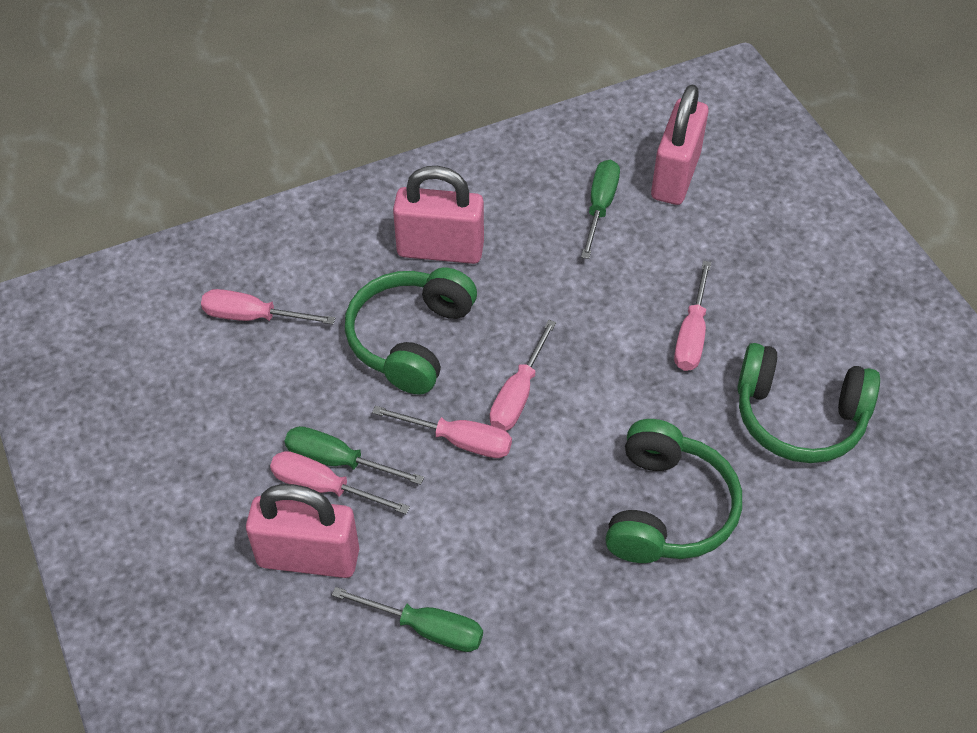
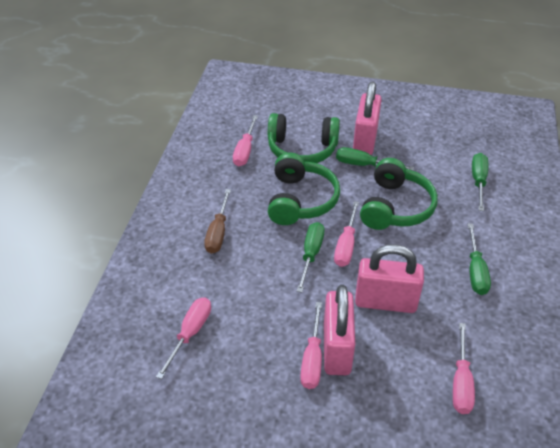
brown screwdriver: none = 0 -> [204,189,231,254] = 1
green screwdriver: [285,426,424,485] [332,587,483,652] [581,160,620,259] = 3 -> [297,222,325,293] [336,147,414,171] [468,224,491,295] [472,153,488,211] = 4

